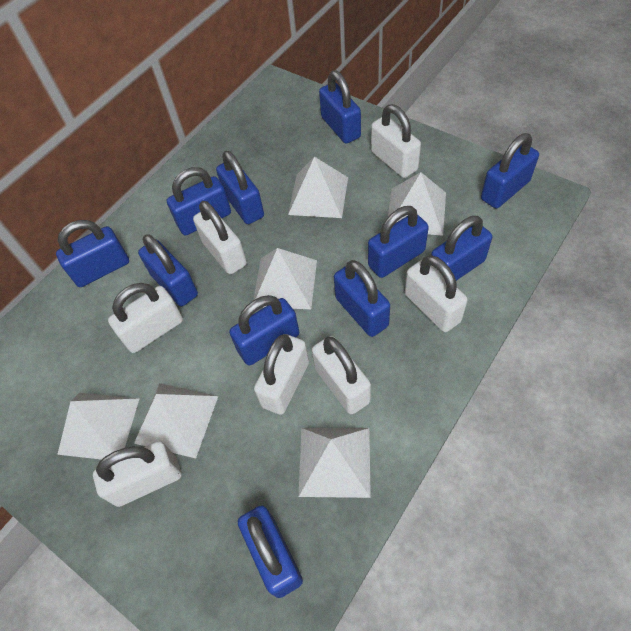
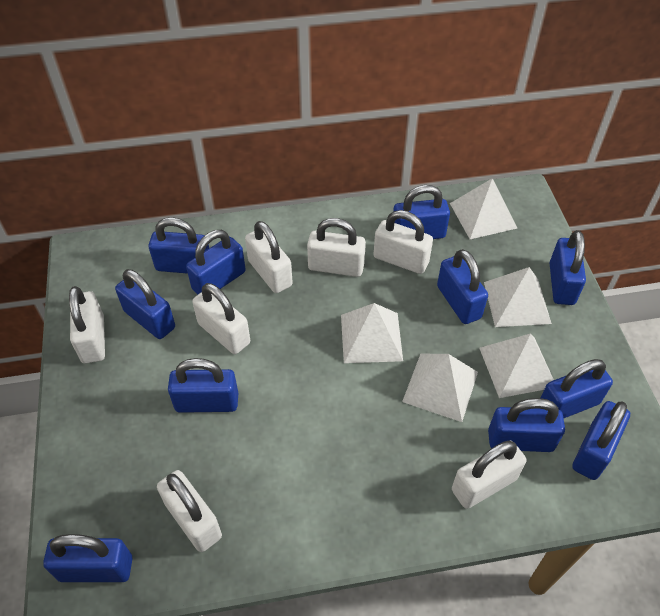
white pyramid: [57,393,140,460] [134,383,218,458] [253,248,317,309] [288,157,348,218] [298,428,371,498] [388,172,446,236] = 6 -> [341,303,403,363] [402,354,478,422] [450,178,517,239] [479,333,554,398] [484,267,552,327] = 5

